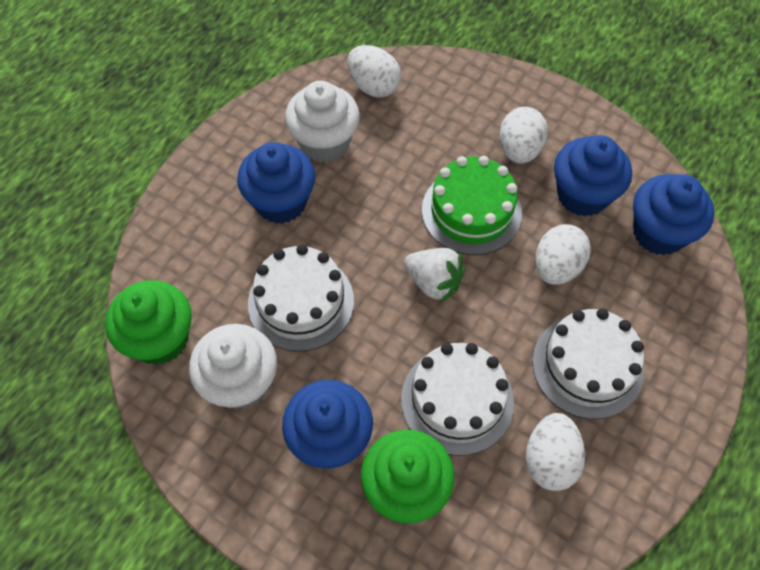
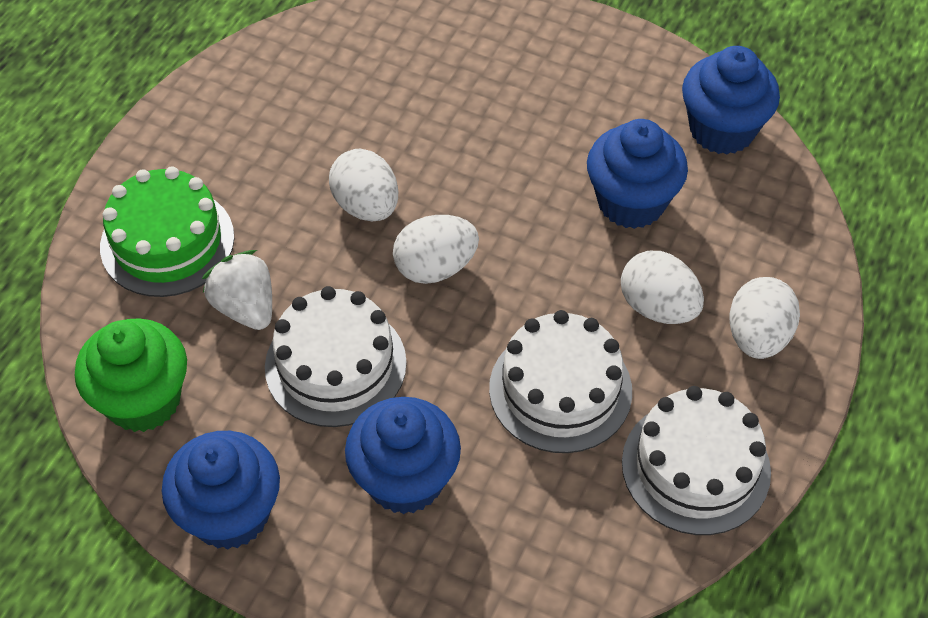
green cupcake: [105,280,192,365] [361,430,454,523] = 2 -> [75,318,187,432] = 1
white cupcake: [189,324,277,410] [285,81,360,162] = 2 -> none = 0

